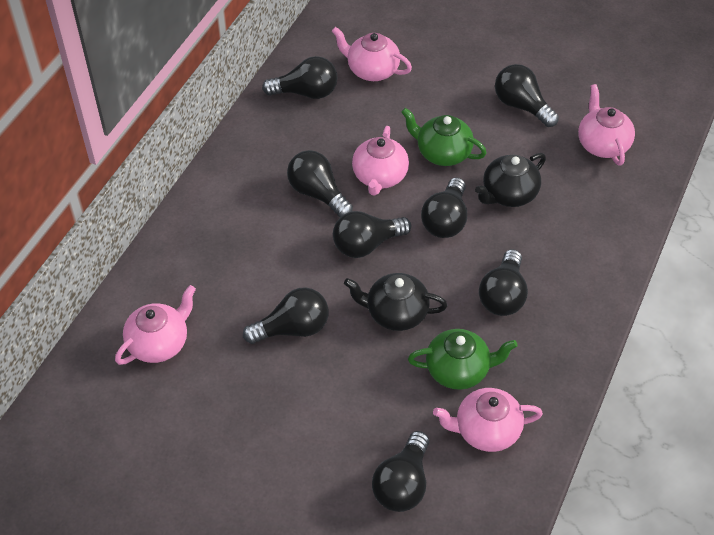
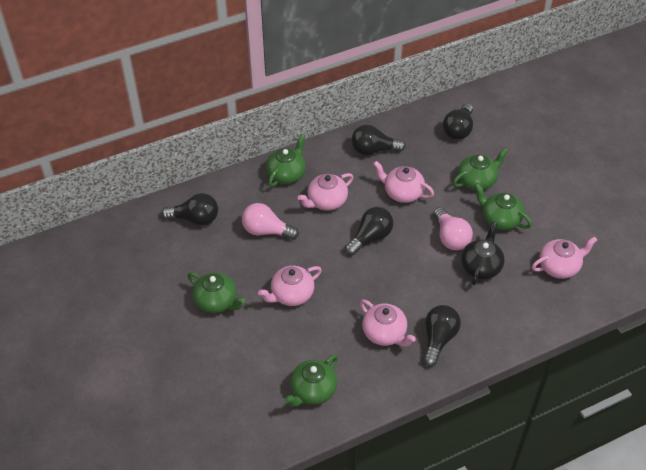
black light bulb: [243,287,329,344] [262,56,337,99] [287,150,353,217] [333,211,411,258] [372,431,429,512] [421,177,467,238] [479,249,528,316] [495,64,559,127] = 8 -> [162,193,218,226] [345,207,393,255] [351,125,406,155] [423,305,461,366] [443,103,473,140] = 5
black teapot: [344,273,447,331] [475,153,546,207] = 2 -> [461,222,505,285] = 1
green teapot: [401,108,486,166] [408,329,517,390] = 2 -> [187,272,245,313] [266,134,306,187] [285,355,338,407] [453,148,509,191] [474,183,532,230] = 5
pink light bulb: none = 0 -> [242,203,299,240] [434,207,473,250] = 2

